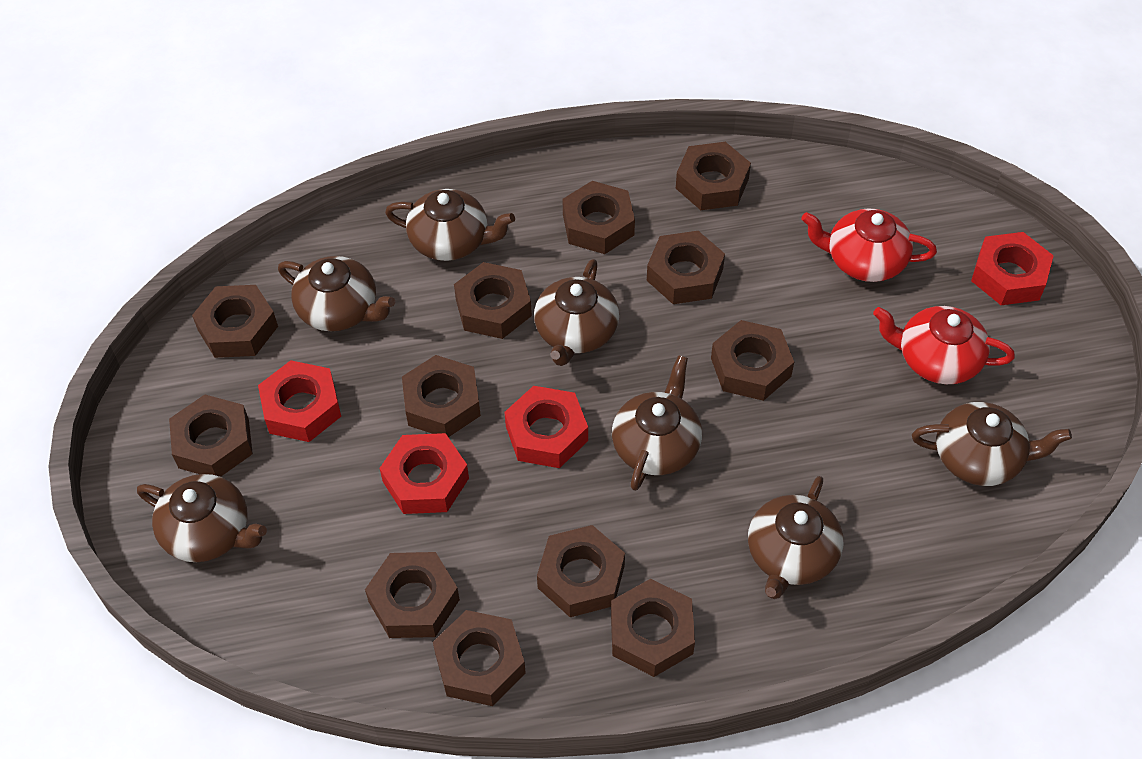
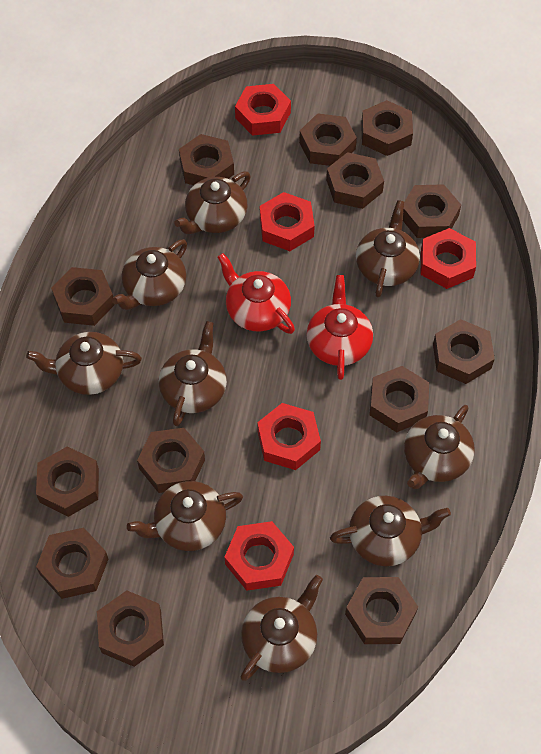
brown nut: [169,395,253,477] [192,285,278,358] [365,552,460,638] [402,355,481,437] [433,610,526,706] [454,262,532,339] [537,525,625,617] [562,181,635,254] [611,579,695,677] [647,231,725,304] [676,142,751,210] [711,320,794,401] = 12 -> [36,446,99,517] [36,527,108,599] [51,267,115,326] [97,590,164,667] [137,428,205,493] [179,134,234,185] [299,113,357,166] [326,152,384,209] [345,577,418,644] [361,100,413,156] [369,366,429,432] [403,184,461,238] [433,319,495,384] = 13
brown teapot: [137,474,267,562] [278,256,395,331] [385,189,515,261] [534,259,619,366] [612,355,702,491] [748,476,843,599] [912,402,1072,486] = 7 -> [26,332,142,395] [112,239,187,310] [127,481,243,551] [159,321,227,426] [174,172,251,234] [241,575,323,681] [330,496,451,566] [356,200,420,298] [404,405,475,489] = 9
red nut: [258,360,341,442] [380,433,469,514] [504,386,588,468] [971,232,1054,305] = 4 -> [225,521,294,591] [235,84,291,136] [257,403,321,470] [260,192,315,251] [421,228,476,289] = 5

